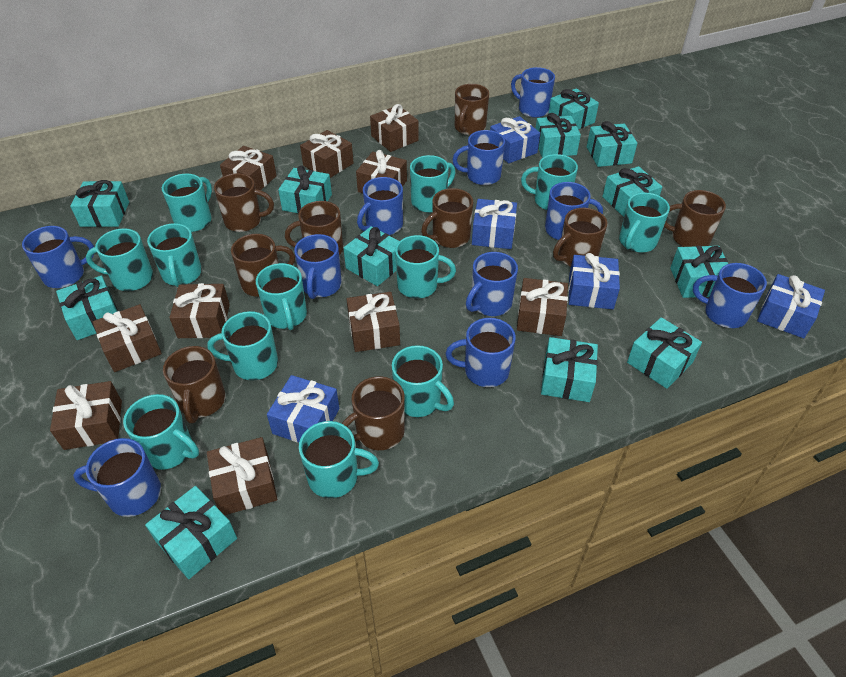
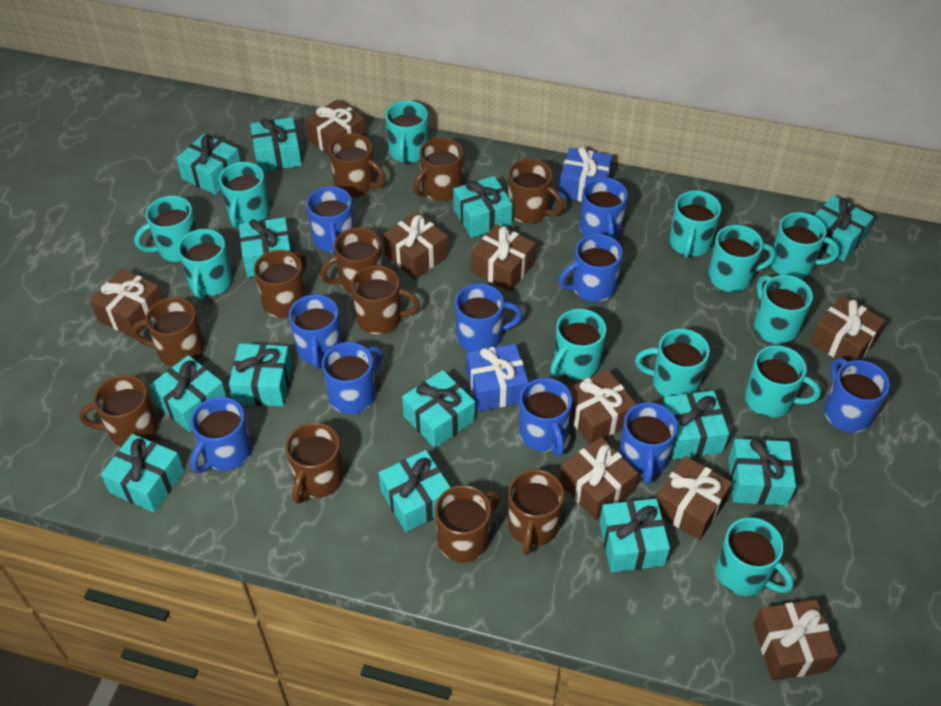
blue gift: [267,375,339,443] [472,199,517,249] [490,116,540,164] [568,253,620,309] [757,274,825,338] = 5 -> [466,344,529,411] [559,147,612,202] = 2
brown gift: [50,381,122,450] [93,304,162,372] [169,283,230,338] [207,437,277,515] [220,146,277,190] [300,130,354,178] [347,292,400,352] [356,150,407,193] [370,104,419,152] [517,278,568,336] = 10 -> [90,269,163,338] [305,99,366,156] [383,212,448,280] [471,224,536,291] [560,437,638,520] [568,369,637,445] [656,456,732,540] [753,599,838,681] [810,295,886,362] = 9
brown mug: [163,346,226,423] [214,173,274,232] [231,234,295,297] [285,201,343,255] [342,376,405,450] [421,188,473,248] [455,84,489,135] [553,208,607,267] [664,190,726,247] = 9 -> [79,375,158,447] [132,297,205,367] [254,250,307,318] [286,423,344,503] [320,227,382,294] [329,133,386,197] [351,265,420,334] [413,137,463,201] [435,485,500,563] [508,159,564,224] [508,469,564,555] = 11
turquoise gift: [56,276,118,340] [70,180,129,227] [145,486,237,579] [278,166,332,214] [343,226,399,286] [536,113,581,158] [541,337,598,402] [548,88,599,129] [587,121,637,167] [602,166,662,217] [627,317,702,389] [670,246,728,298] = 12 -> [101,434,184,513] [149,355,227,433] [176,134,240,195] [229,343,292,407] [239,217,292,277] [250,117,302,172] [379,450,451,532] [402,370,475,448] [453,176,513,238] [599,498,670,572] [662,391,729,459] [728,439,796,505] [814,196,874,262] = 13

